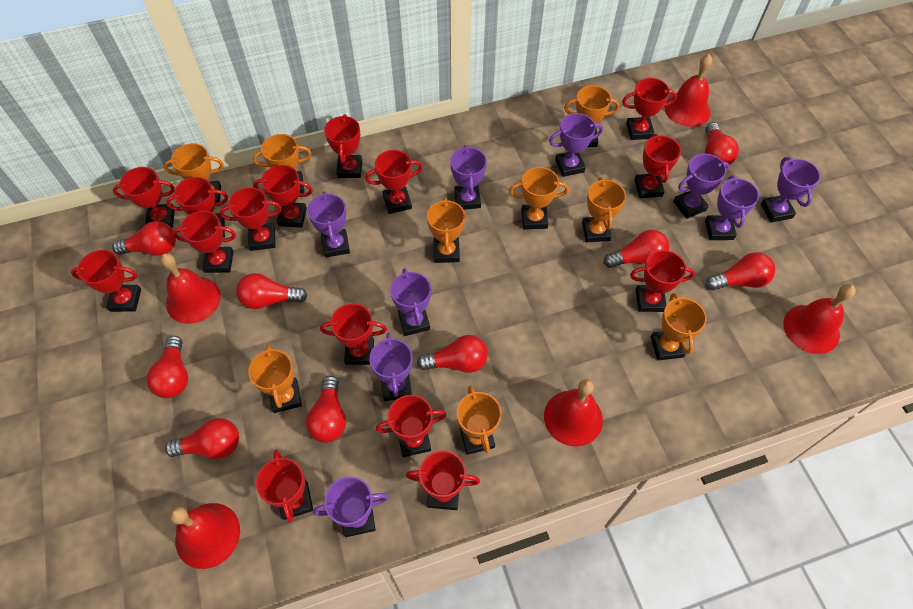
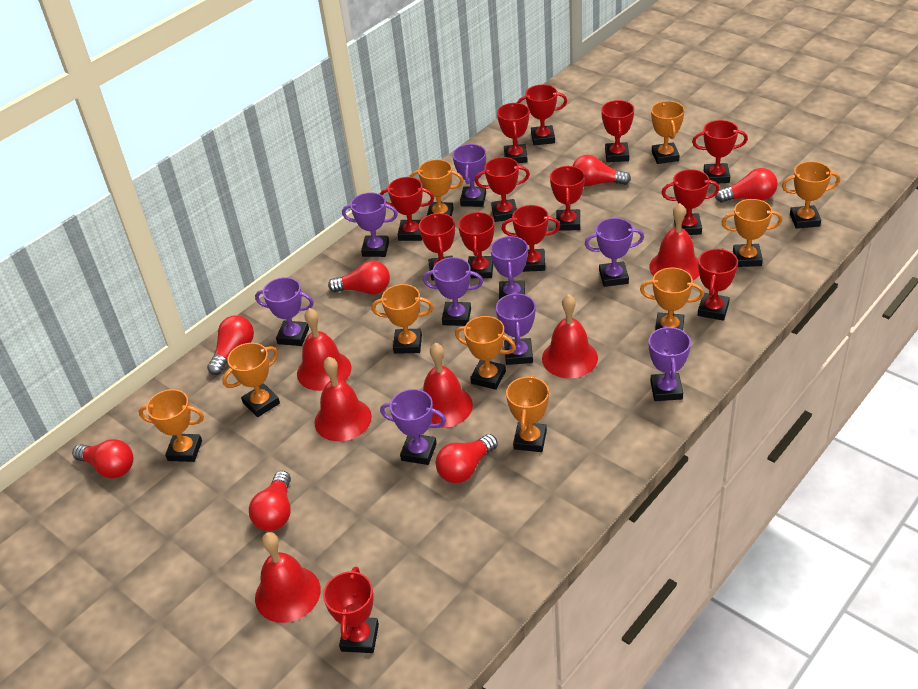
orange trophy: [164,143,224,202] [248,344,302,413] [253,134,311,193] [427,198,465,263] [457,385,502,455] [509,167,569,229] [564,85,620,147] [582,177,626,242] [651,293,707,360] = 9 -> [139,389,204,462] [222,343,280,417] [371,284,433,354] [410,159,464,217] [455,316,516,390] [506,375,549,452] [640,268,704,331] [651,101,685,164] [721,199,782,267] [782,161,840,229] = 10
red bell: [160,253,221,324] [169,503,240,569] [544,379,603,447] [665,54,712,127] [783,284,856,354] = 5 -> [255,532,321,623] [297,308,352,391] [314,357,372,441] [423,343,473,428] [542,294,598,378] [649,203,699,280] = 6
red light bulb: [112,221,176,256] [146,336,188,398] [165,418,239,459] [236,273,307,309] [306,376,346,443] [417,335,488,373] [604,230,669,268] [705,122,739,165] [706,252,775,290] = 9 -> [72,439,134,479] [207,315,254,375] [249,471,291,531] [328,260,390,295] [436,434,498,483] [573,155,631,186] [715,168,778,203] = 7
red trophy: [71,250,141,312] [113,167,175,228] [166,177,228,237] [173,211,236,273] [220,187,282,251] [253,165,313,228] [256,450,313,523] [320,303,387,365] [324,114,362,178] [365,150,422,214] [376,395,446,457] [406,450,480,510] [622,78,677,140] [630,250,695,312] [634,134,681,198] = 15 -> [323,567,379,653] [380,177,434,241] [419,213,455,281] [458,212,495,278] [475,157,530,222] [497,103,529,163] [502,205,560,272] [517,84,567,145] [550,166,585,231] [601,100,634,162] [661,169,720,235] [692,120,748,184] [698,248,738,321] = 13

